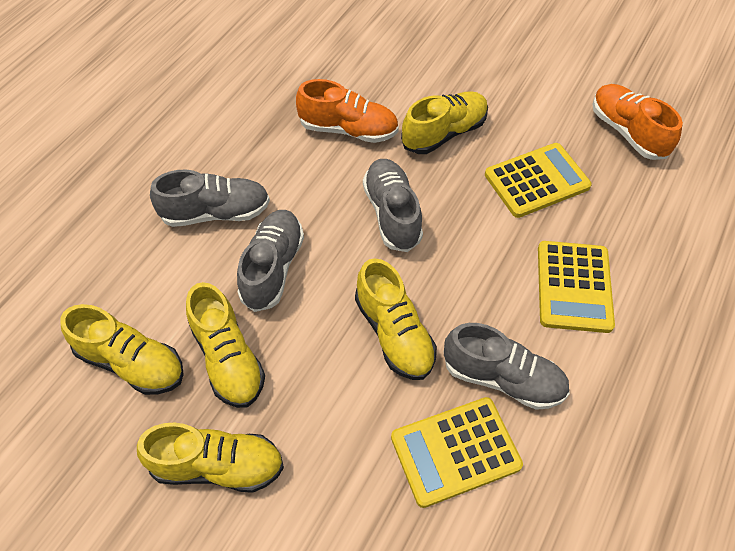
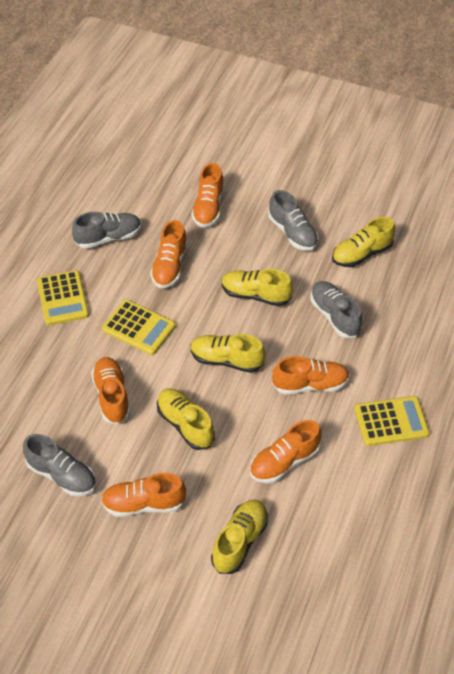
orange shoe: [296,79,399,143] [592,84,683,160] = 2 -> [91,357,130,424] [101,473,186,517] [150,220,188,288] [191,163,224,227] [250,420,321,483] [272,356,350,395] = 6

